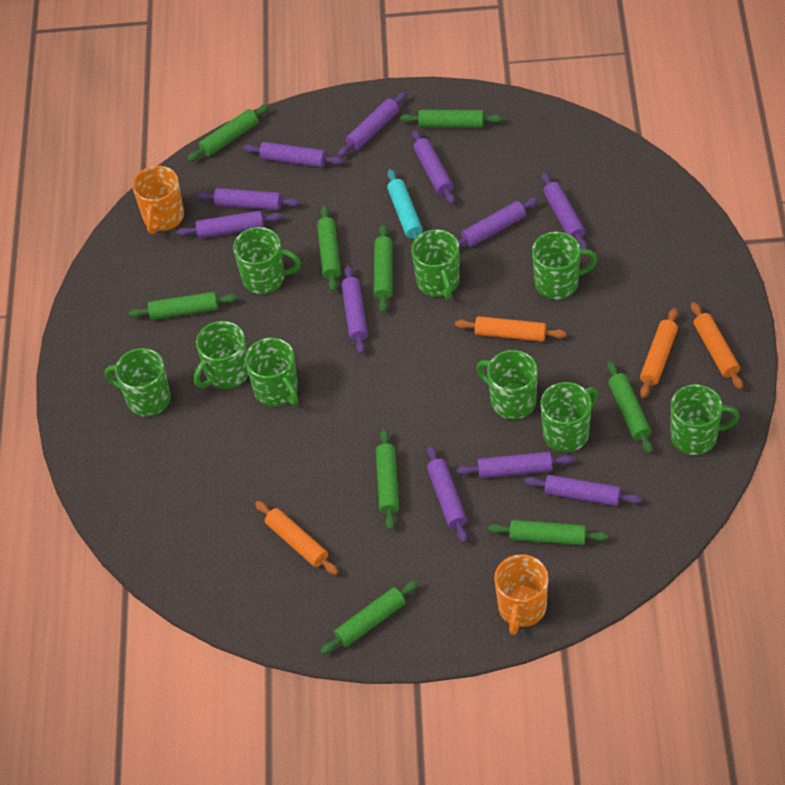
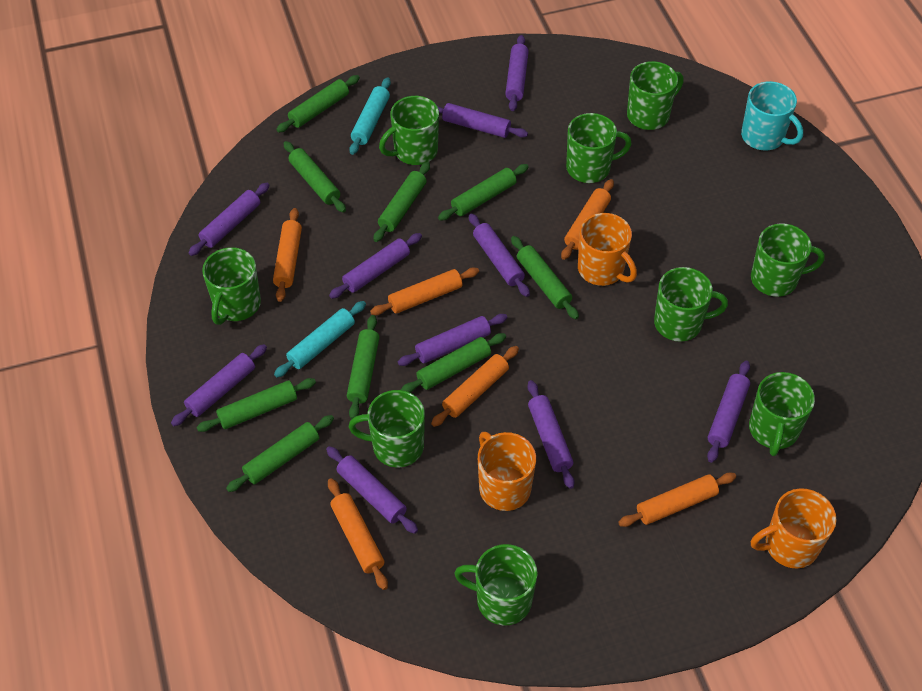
orange mug: [132,166,184,234] [494,554,548,635] = 2 -> [478,432,536,511] [578,213,637,286] [751,488,836,568] = 3
orange rolling pin: [255,501,338,575] [455,316,566,342] [640,308,678,398] [691,302,743,390] = 4 -> [273,208,302,302] [328,478,388,590] [370,267,479,315] [431,346,519,427] [561,179,614,260] [618,472,736,527] = 6
purple rolling pin: [177,211,282,238] [196,188,300,210] [243,142,343,168] [338,92,407,157] [341,265,368,354] [412,129,455,205] [427,445,467,543] [457,198,539,247] [457,451,574,478] [524,475,642,506] [541,172,588,249] = 11 -> [171,344,267,426] [189,183,270,256] [326,446,418,534] [329,233,422,299] [398,314,508,366] [437,103,528,138] [469,213,530,297] [505,35,529,111] [527,380,575,489] [707,361,750,463] = 10
turquoise mug: none = 0 -> [741,81,803,151] = 1
turquoise rolling pin: [387,169,423,240] = 1 -> [274,301,366,378] [349,77,391,155] = 2

